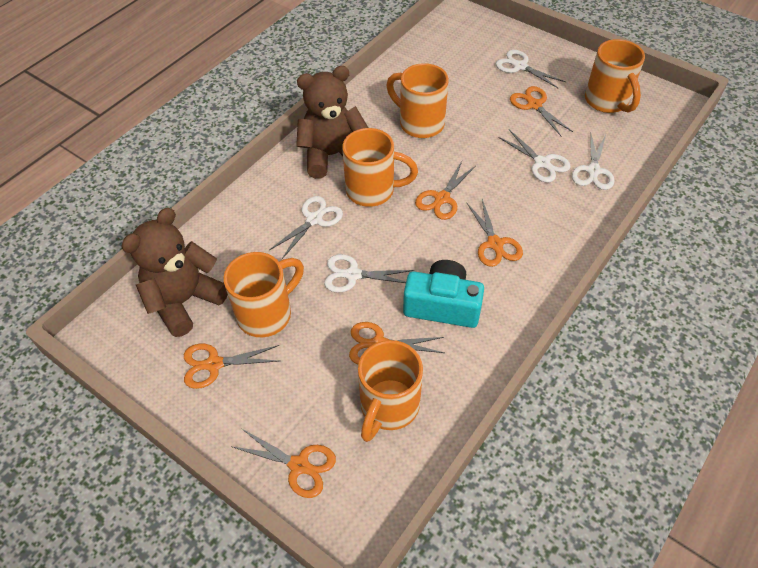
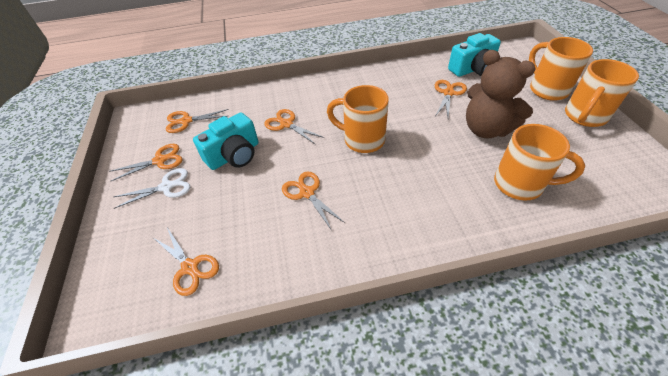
brown teddy bear: [121,208,228,337] [296,66,368,179] = 2 -> [466,50,536,138] = 1
orange mug: [224,252,304,337] [342,128,418,207] [358,340,423,442] [387,63,449,138] [585,39,645,113] = 5 -> [327,85,389,153] [494,124,585,201] [529,37,593,101] [565,59,639,127] = 4
turquoise camera: [403,260,484,328] = 1 -> [193,113,258,170] [448,33,501,77] = 2
white scissors: [269,196,343,259] [324,254,414,293] [496,50,566,89] [498,130,571,183] [572,134,614,190] = 5 -> [113,168,190,209] = 1

